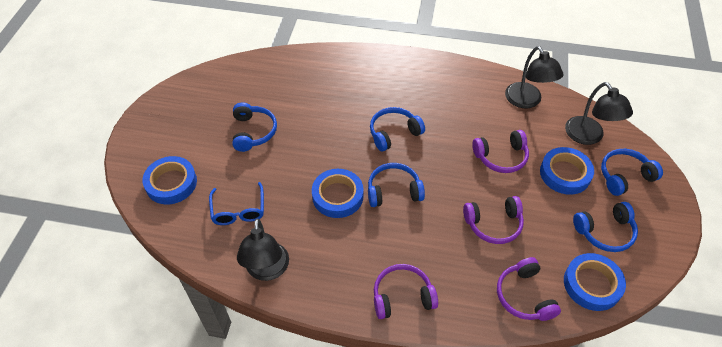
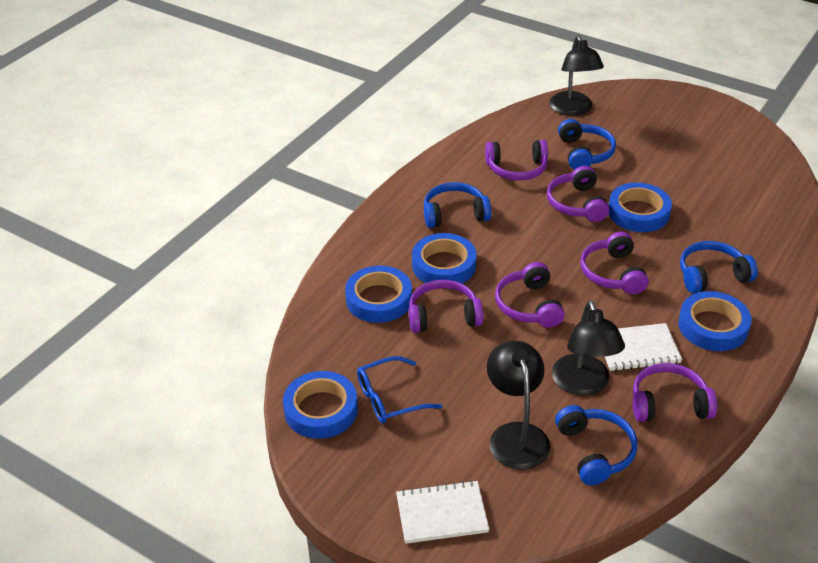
blue headphones: [232,102,277,152] [368,163,425,207] [370,107,425,152] [573,202,638,252] [601,149,663,196] = 5 -> [424,182,491,228] [555,405,637,485] [558,119,616,170] [680,241,758,293] = 4
blue tape: [142,156,197,204] [312,169,364,218] [540,147,594,195] [564,253,626,311] = 4 -> [283,371,358,439] [345,266,412,323] [412,233,477,283] [609,183,672,232] [678,291,752,351] = 5
purple headphones: [374,264,438,319] [463,196,524,244] [472,130,529,173] [497,257,561,321] = 4 -> [409,280,483,333] [485,140,548,181] [495,262,565,328] [547,166,610,222] [580,232,649,294] [633,363,717,422] = 6
white notebook: none = 0 -> [396,480,490,544] [605,323,682,371] = 2

